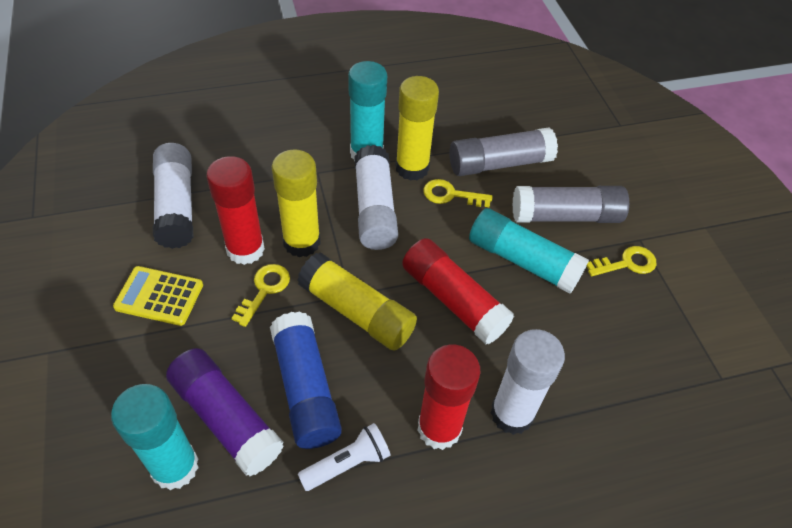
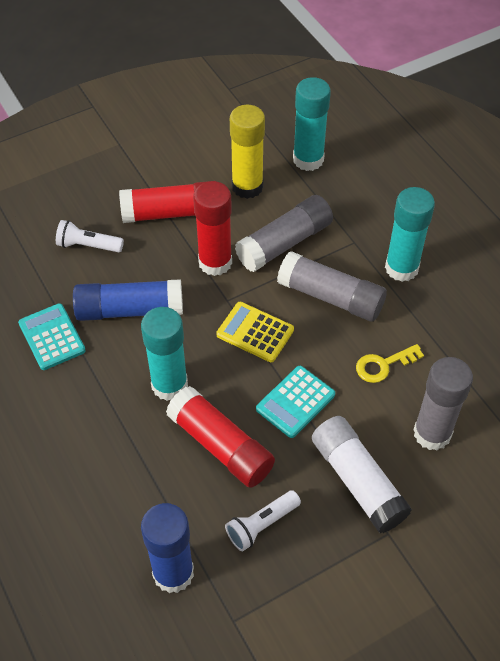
blue glue stick: [270,311,342,449] = 1 -> [73,279,183,321] [141,503,194,593] = 2
grey glue stick: [449,127,558,176] [512,186,629,223] = 2 -> [235,195,333,272] [277,251,387,322] [413,357,473,450] = 3
purple glue stick: [166,348,284,476] = 1 -> none = 0
turquoise calculator: none = 0 -> [18,303,86,370] [256,366,335,438] = 2
white flashlight: [298,423,391,491] = 1 -> [56,220,124,252] [225,490,301,551] = 2
white glue stick: [153,143,193,249] [354,145,398,250] [491,329,565,435] = 3 -> [312,416,412,533] = 1
yellow glue stick: [272,149,321,257] [297,252,417,351] [396,76,439,181] = 3 -> [230,105,265,199] = 1
yellow key: [232,264,290,327] [423,179,493,207] [587,246,656,276] = 3 -> [356,344,424,383] = 1

